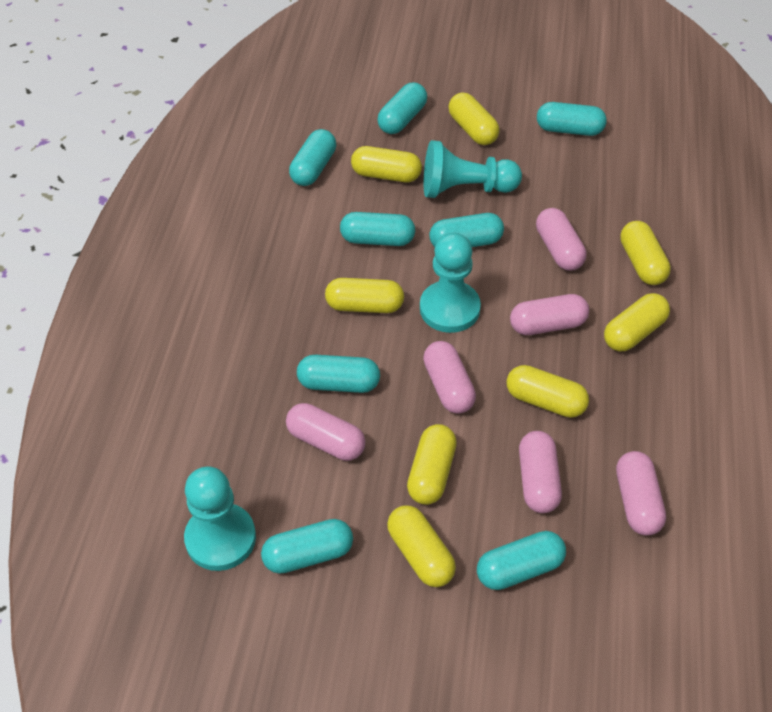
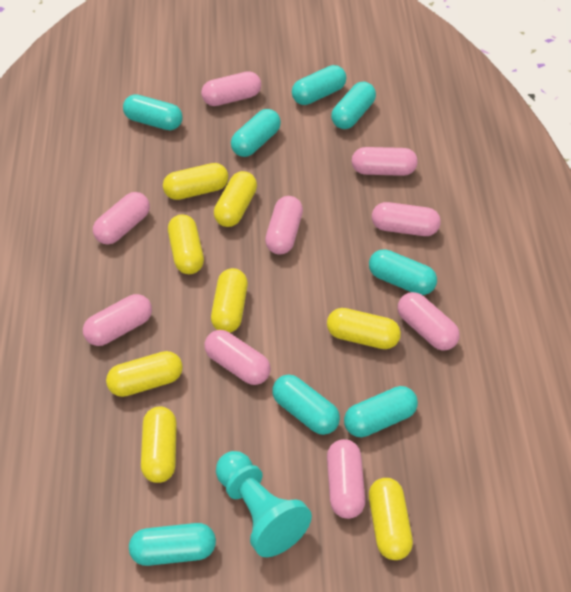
pink capsule: [286,403,365,461] [423,341,476,414] [510,294,589,335] [519,431,562,513] [536,208,586,271] [616,451,666,535] = 6 -> [83,294,152,346] [93,192,150,245] [201,71,261,106] [204,330,271,385] [265,196,303,255] [327,439,366,519] [352,147,418,176] [372,202,441,236] [398,292,460,350] = 9
turquoise pawn: [184,466,256,571] [420,232,481,333] [424,140,522,198] = 3 -> [216,451,312,557] = 1

